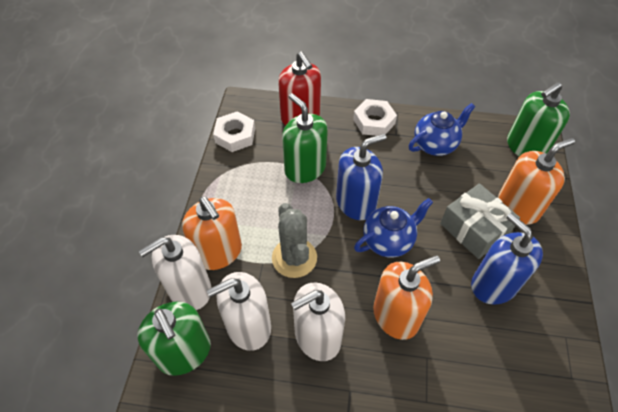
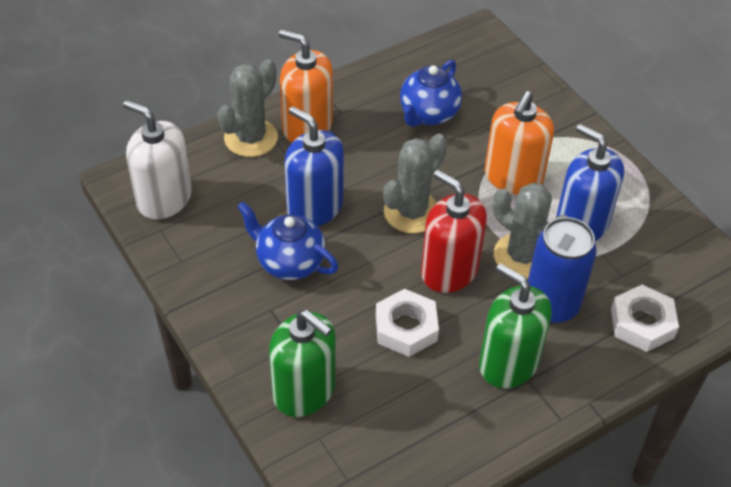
blue can: none = 0 -> [528,217,597,324] = 1
green soap dispenser: [137,302,211,376] [282,93,328,183] [507,82,570,157] = 3 -> [269,310,336,417] [479,263,552,388] = 2
grey cactus: [272,203,317,278] = 1 -> [217,59,278,157] [383,134,447,233] [493,182,568,279] = 3
grey gift: [440,183,520,259] = 1 -> none = 0
orange soap dispenser: [182,197,242,270] [373,255,440,340] [498,138,575,225] = 3 -> [279,29,333,142] [485,91,554,195] = 2
white soap dispenser: [139,235,211,310] [207,272,271,351] [291,282,345,361] = 3 -> [123,100,192,220] = 1

